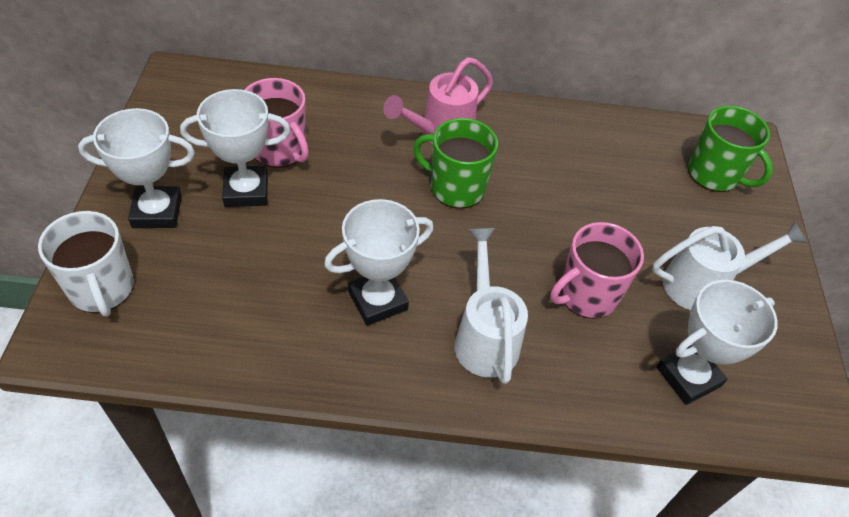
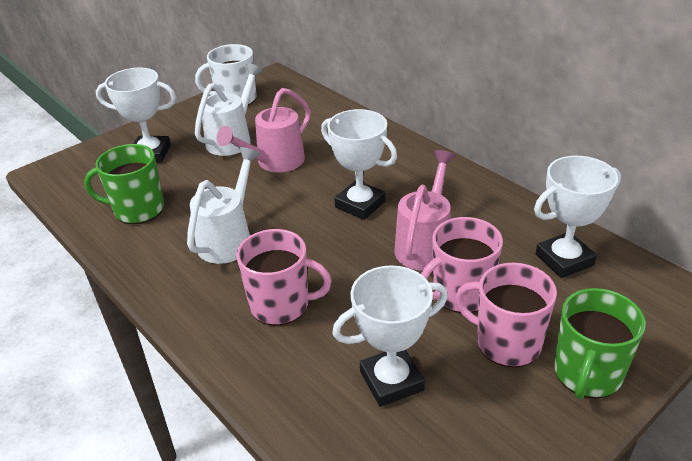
pink mug: [245,78,309,168] [550,222,644,319] = 2 -> [236,229,332,326] [421,217,503,313] [455,263,557,368] = 3
pink watering can: [384,57,493,144] = 1 -> [217,88,311,172] [395,150,456,271] = 2

